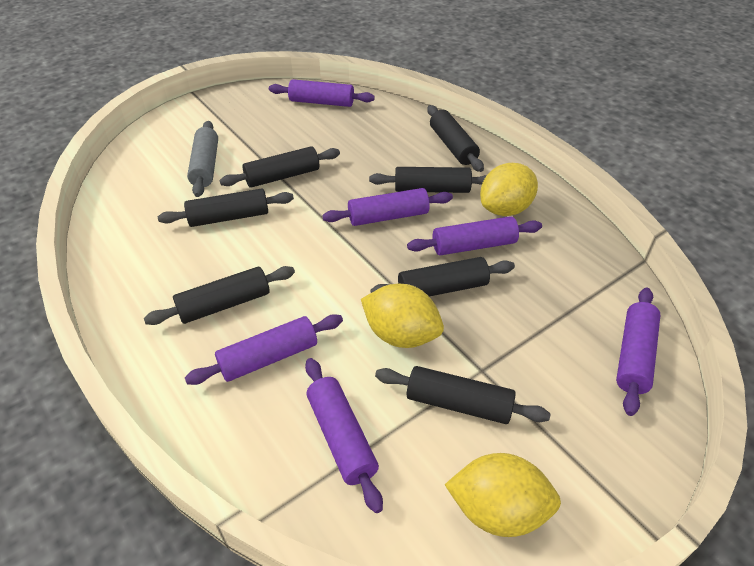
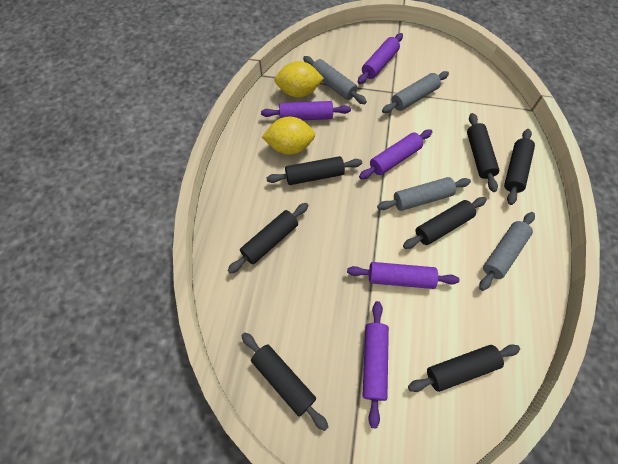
grey rolling pin: [187,121,218,197] = 1 -> [303,56,367,104] [377,177,471,211] [382,71,449,113] [479,212,535,291] = 4
purple rolling pin: [185,314,343,385] [269,79,375,107] [305,358,383,513] [322,188,453,226] [407,216,542,256] [616,288,661,416] = 6 -> [261,101,351,120] [347,262,459,289] [358,33,403,84] [359,129,432,179] [362,301,389,429] = 5
yellow lemon: [361,284,444,348] [445,453,561,537] [480,163,538,216] = 3 -> [262,117,315,155] [274,61,324,97] = 2

